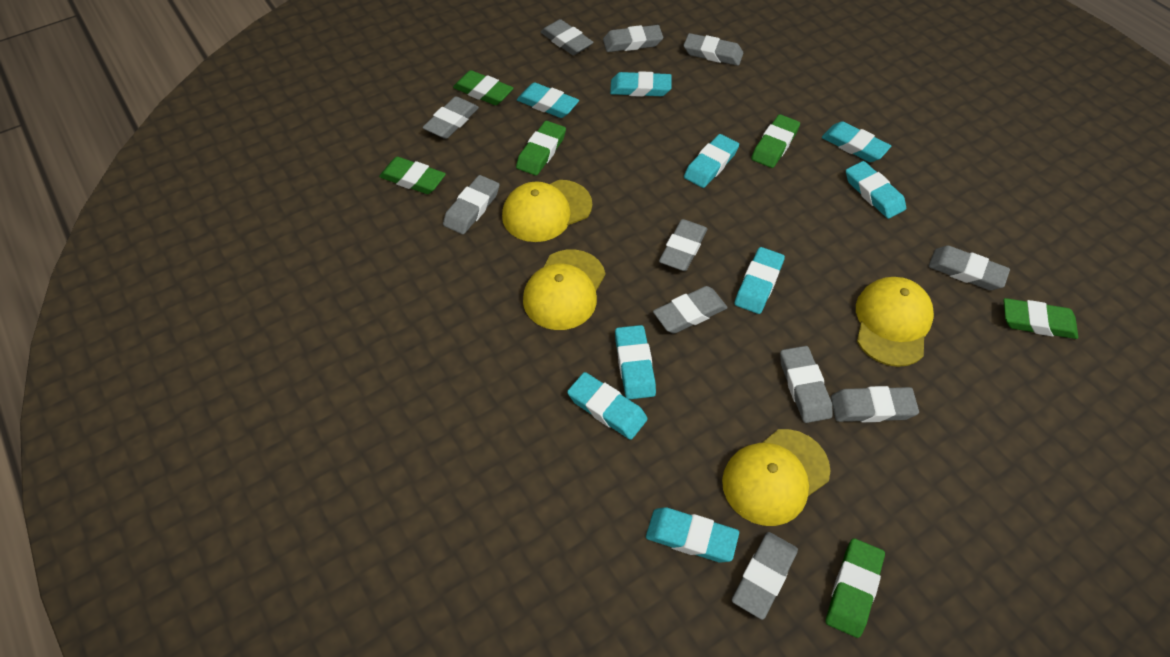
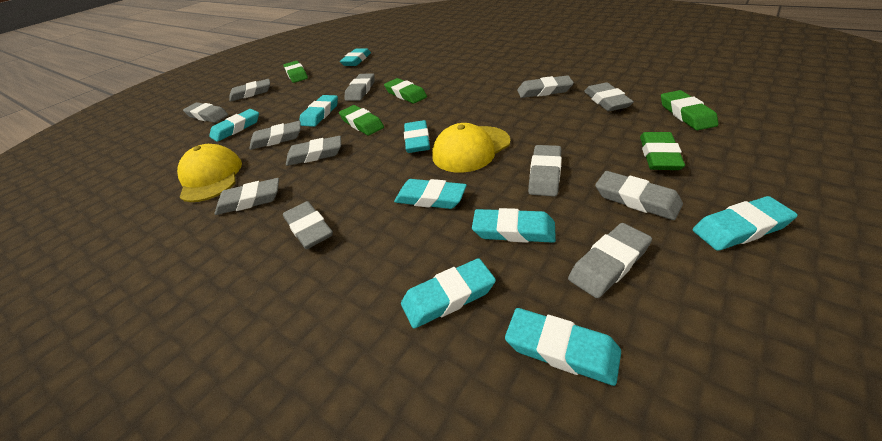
green eraser: [379,157,446,194] [453,70,513,105] [516,121,566,176] [751,114,800,168] [826,538,885,638] [1003,298,1078,339] = 6 -> [283,61,308,83] [339,105,384,135] [384,78,427,104] [640,132,685,170] [661,90,718,130] = 5
grey eraser: [422,96,479,139] [443,175,500,234] [541,19,594,55] [603,25,663,52] [653,286,728,334] [659,219,707,271] [683,33,744,66] [732,532,798,620] [780,346,833,423] [831,386,919,422] [928,246,1010,290] = 11 -> [183,102,228,123] [215,178,279,215] [229,79,270,102] [249,121,301,150] [283,201,333,249] [286,136,341,166] [345,73,375,101] [517,75,574,98] [528,145,562,197] [568,223,652,298] [584,82,634,111] [595,171,683,220] = 12
yellow cap: [502,180,592,242] [523,249,606,330] [722,429,830,526] [856,277,934,367] = 4 -> [177,144,242,202] [432,123,510,173] = 2

